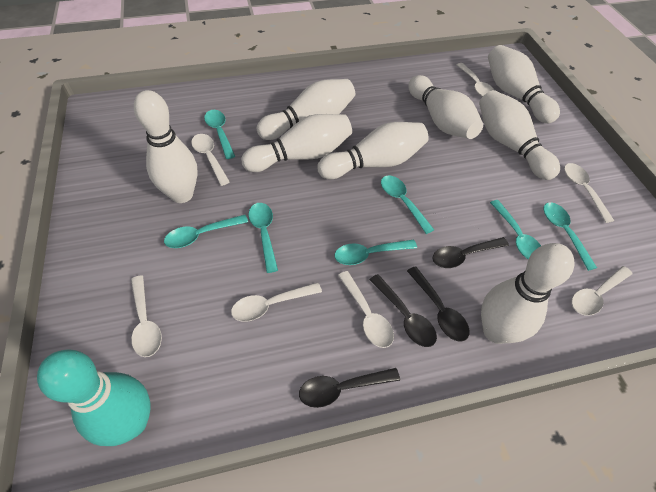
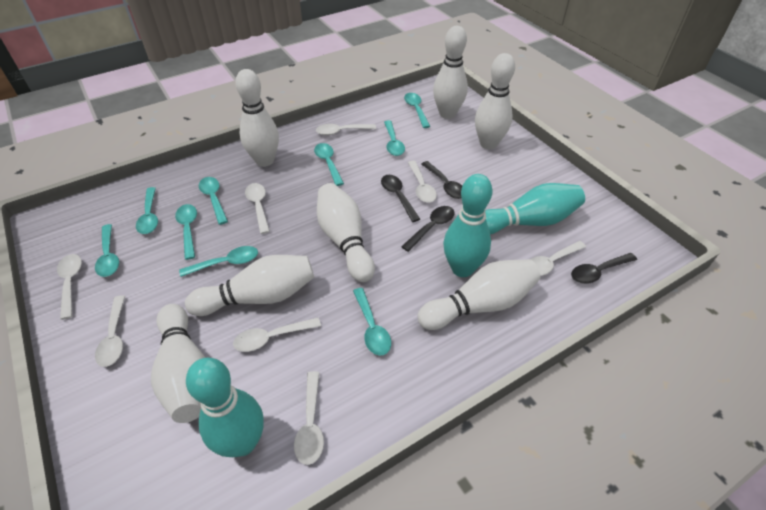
turquoise bowling pin: [37,350,150,446] = 1 -> [186,358,264,457] [443,174,493,277] [485,183,585,234] = 3
turquoise spoon: [164,215,248,248] [204,110,235,159] [249,203,278,273] [335,240,417,265] [381,175,434,234] [490,200,541,259] [543,202,597,271] = 7 -> [95,224,119,277] [136,187,158,234] [175,204,197,260] [179,246,258,277] [199,177,228,225] [314,143,344,186] [353,288,391,356] [384,120,405,156] [404,93,430,128] = 9
white bowling pin: [134,90,198,203] [241,114,352,172] [256,79,355,140] [317,122,429,179] [408,75,483,139] [479,90,560,180] [481,243,575,344] [488,45,560,123] = 8 -> [151,304,205,423] [185,255,314,316] [235,69,279,167] [317,183,375,282] [417,259,540,330] [433,26,468,119] [475,53,515,149] = 7
white spoon: [131,275,162,357] [191,134,230,186] [231,283,322,322] [338,271,394,348] [457,63,494,97] [564,163,614,223] [571,266,632,316] = 7 -> [57,254,82,320] [95,295,125,367] [233,318,321,352] [245,183,270,234] [294,371,324,465] [316,124,376,135] [408,161,437,203] [531,241,586,276] = 8

